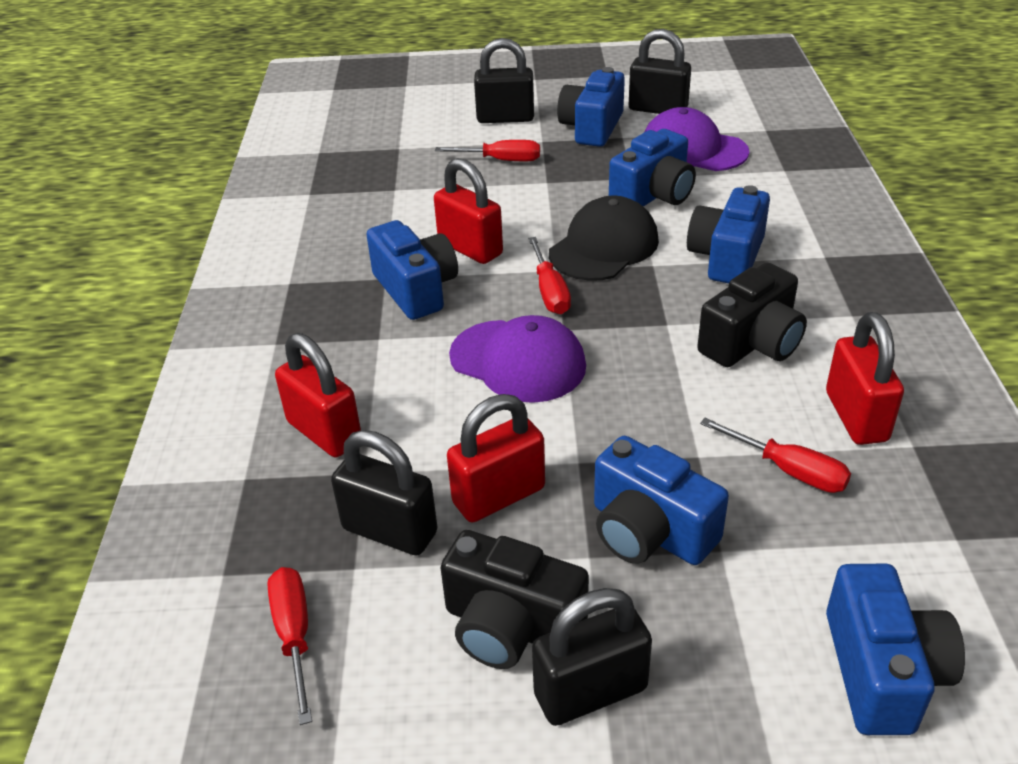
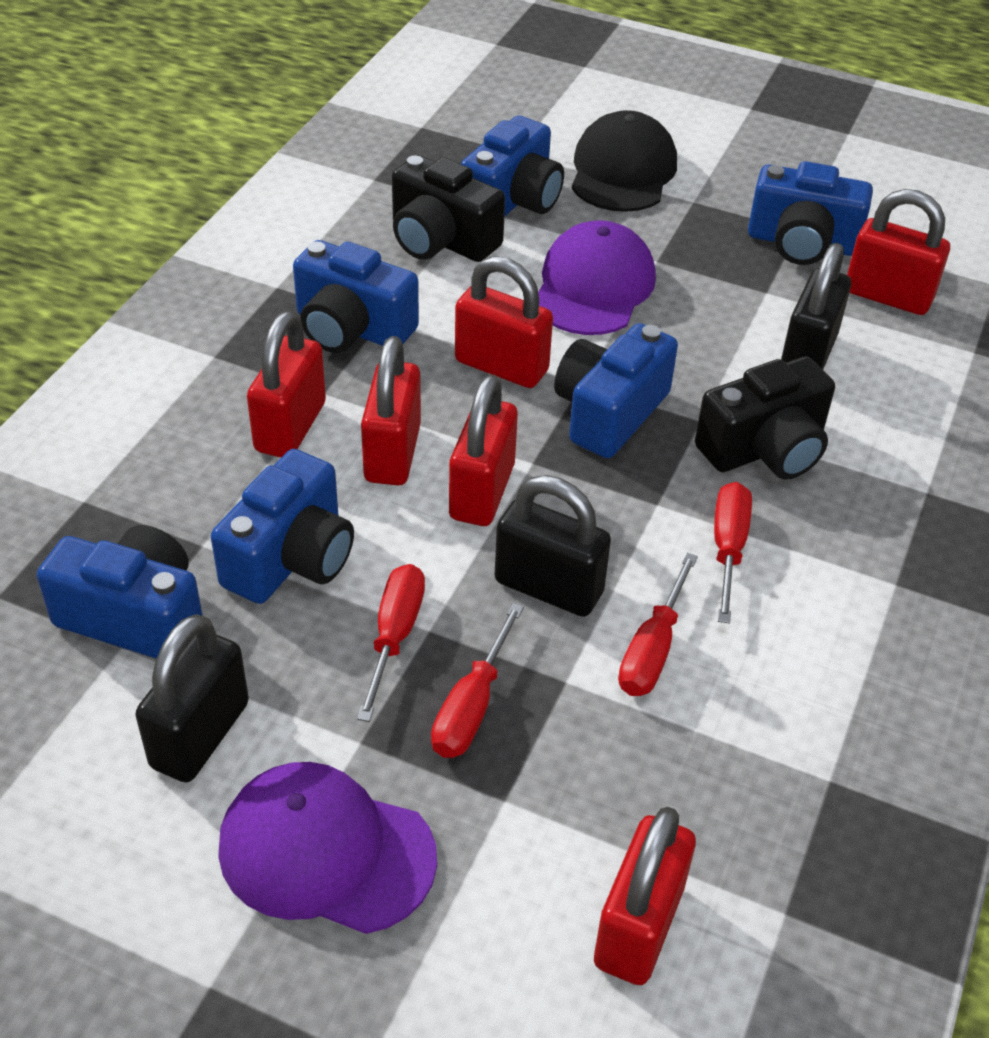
black padlock: [331,430,437,555] [474,38,534,123] [532,588,652,726] [629,29,691,114] = 4 -> [135,614,249,782] [495,475,611,617] [781,243,851,369] = 3
red padlock: [275,333,361,457] [434,158,503,264] [447,394,545,523] [826,312,904,445] = 4 -> [247,311,326,458] [361,336,421,486] [449,374,518,526] [455,256,553,388] [594,807,696,985] [847,189,950,315] = 6

